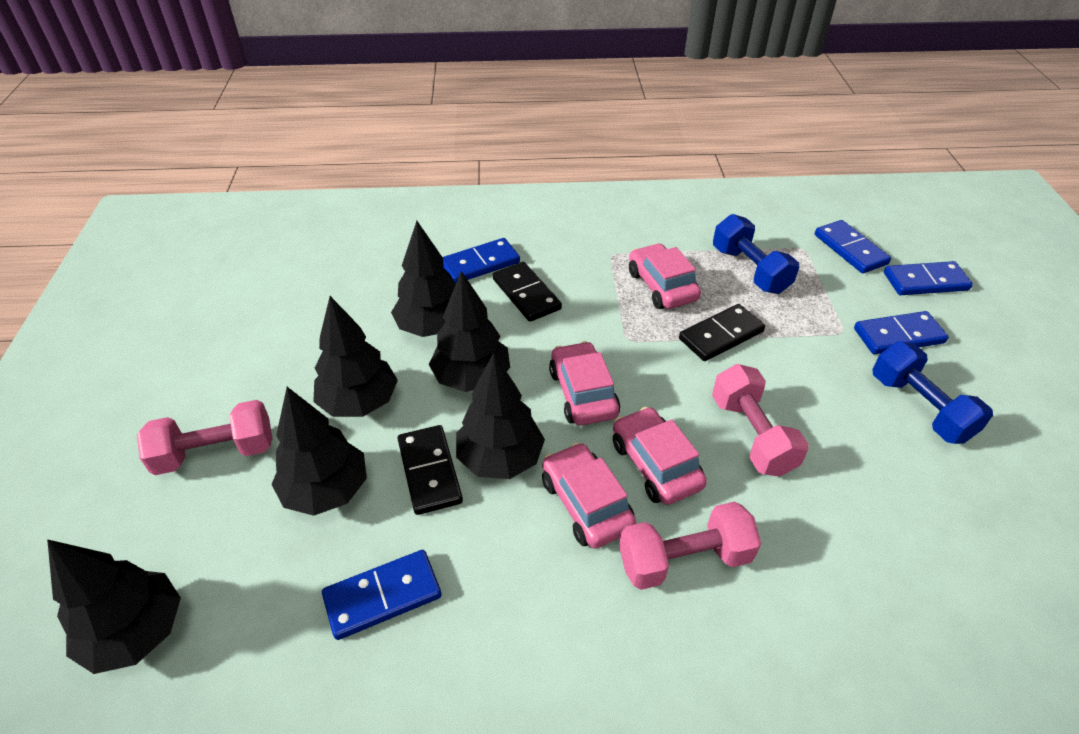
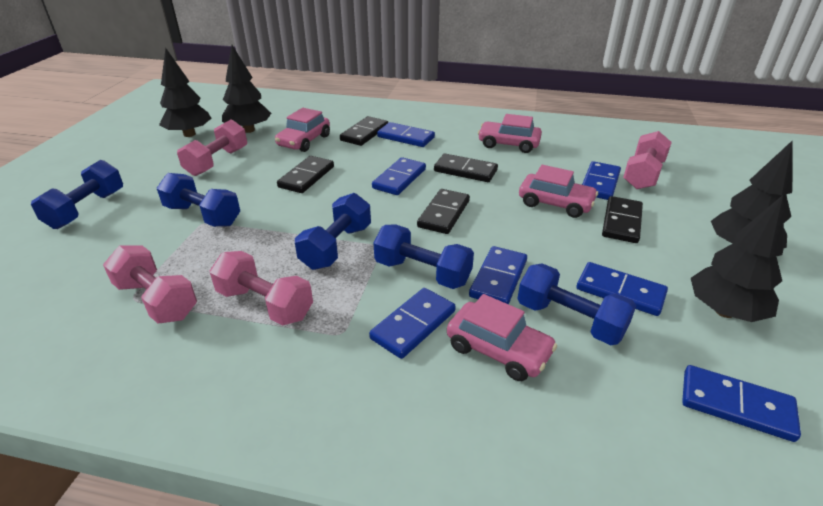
black domino: [397,425,463,515] [493,262,562,322] [679,304,765,361] = 3 -> [277,156,334,193] [340,116,388,146] [417,189,470,234] [434,154,498,182] [602,196,643,243] = 5
black tree: [47,539,181,674] [271,387,367,516] [313,296,398,417] [391,221,456,337] [429,271,510,392] [456,353,545,479] = 6 -> [159,48,211,137] [222,45,271,133] [691,195,784,322] [711,140,793,248] = 4
blue domino: [322,550,441,640] [443,238,520,283] [815,220,891,273] [854,311,949,354] [884,261,973,295] = 5 -> [369,288,456,359] [372,157,426,195] [377,122,435,147] [469,246,527,304] [577,262,668,316] [582,161,621,200] [682,365,801,442] = 7
blue dumbbell: [713,214,799,294] [872,341,993,444] = 2 -> [31,160,123,229] [157,173,240,227] [295,193,371,270] [374,224,474,289] [517,263,636,345] = 5
pink dumbbell: [137,400,272,475] [619,501,761,590] [712,364,809,477] = 3 -> [103,246,197,324] [177,120,247,176] [210,251,313,325] [623,131,672,189] = 4

